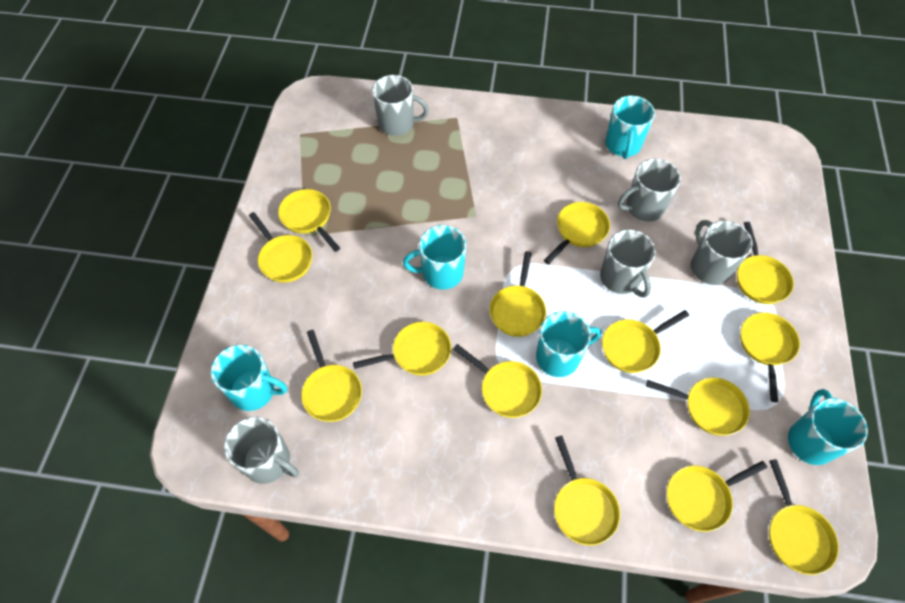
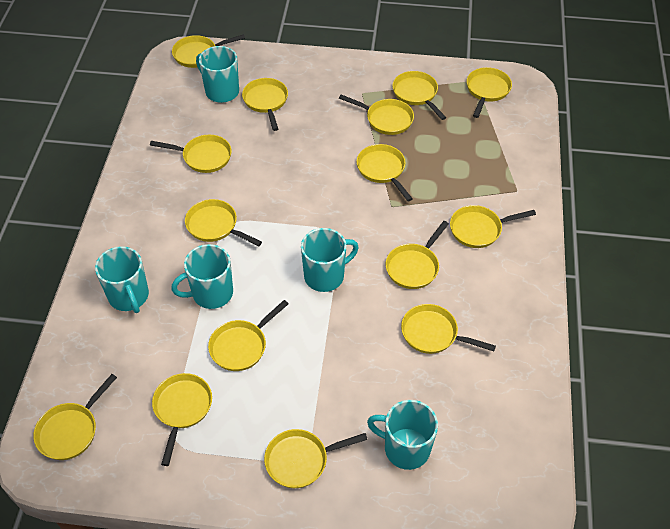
grey mug: [224,417,299,484] [372,75,429,136] [600,229,656,298] [618,159,681,222] [691,220,753,285] = 5 -> none = 0
yellow pan: [249,212,313,283] [278,189,340,252] [301,330,362,422] [353,322,451,376] [453,344,542,418] [489,251,546,337] [544,202,610,264] [554,436,620,545] [602,310,689,373] [646,377,750,436] [667,461,767,532] [737,222,794,304] [740,312,800,402] [769,459,839,575] = 14 -> [33,374,117,460] [150,135,232,173] [152,373,212,466] [172,34,245,68] [185,199,262,246] [208,300,289,371] [242,78,288,131] [264,429,368,488] [339,94,414,135] [357,144,413,201] [386,221,449,289] [392,71,446,120] [401,304,496,354] [450,205,536,248] [467,67,512,118] = 15

